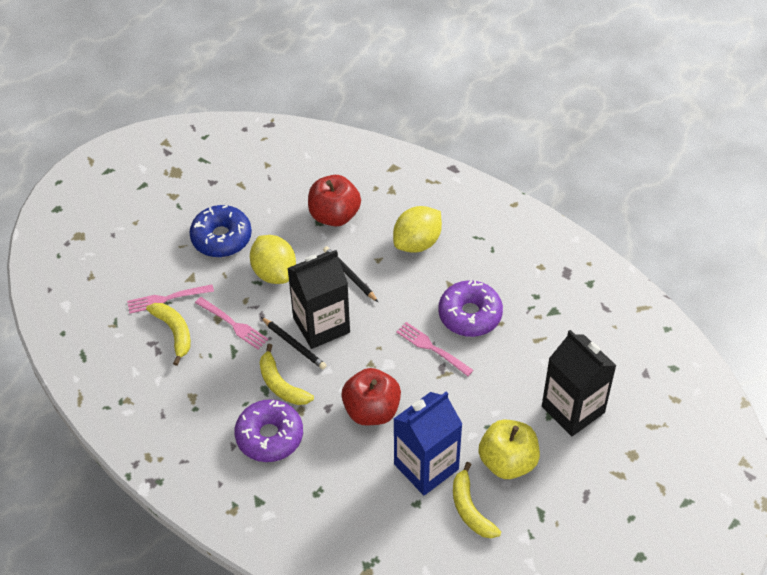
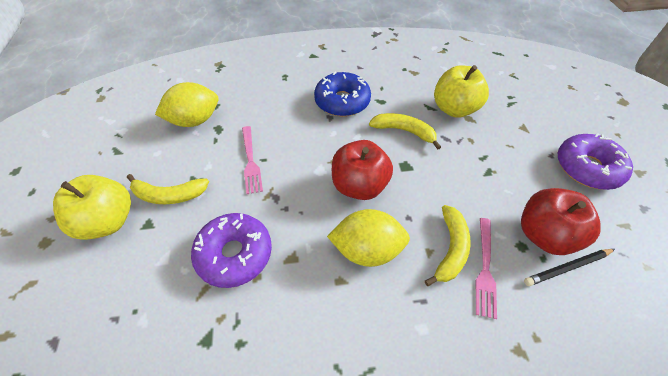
black carton: [287,250,350,349] [542,330,617,436] = 2 -> none = 0
black pencil: [261,317,327,369] [323,246,378,302] = 2 -> [524,249,615,286] = 1
blue carton: [394,391,462,495] = 1 -> none = 0
pink fork: [127,284,214,314] [195,297,268,349] [396,322,473,376] = 3 -> [242,126,263,194] [476,218,497,319] = 2
yellow apple: [479,419,540,479] = 1 -> [53,175,131,240] [434,65,489,118] = 2

